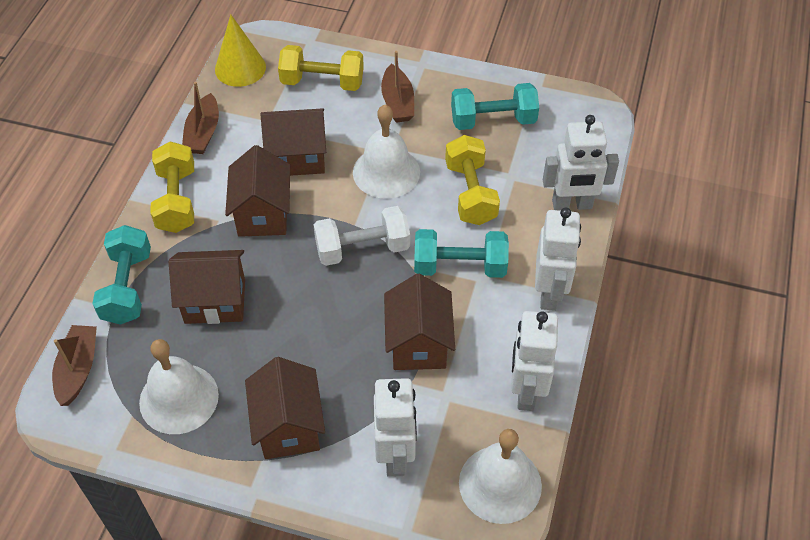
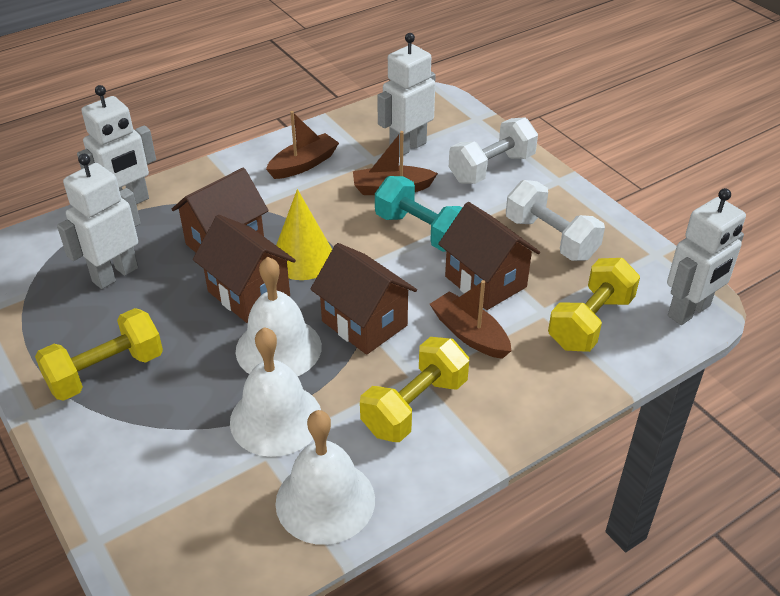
brown house: [169,250,245,324] [225,145,290,237] [245,357,325,459] [261,108,326,176] [384,274,455,370] = 5 -> [172,168,269,252] [193,215,296,323] [310,243,417,355] [438,202,540,310] = 4
turquoise dumbbell: [92,225,151,325] [414,229,509,278] [451,83,539,130] = 3 -> [375,176,462,252] = 1
white dumbbell: [313,206,410,266] = 1 -> [449,117,538,184] [506,180,605,261] = 2

